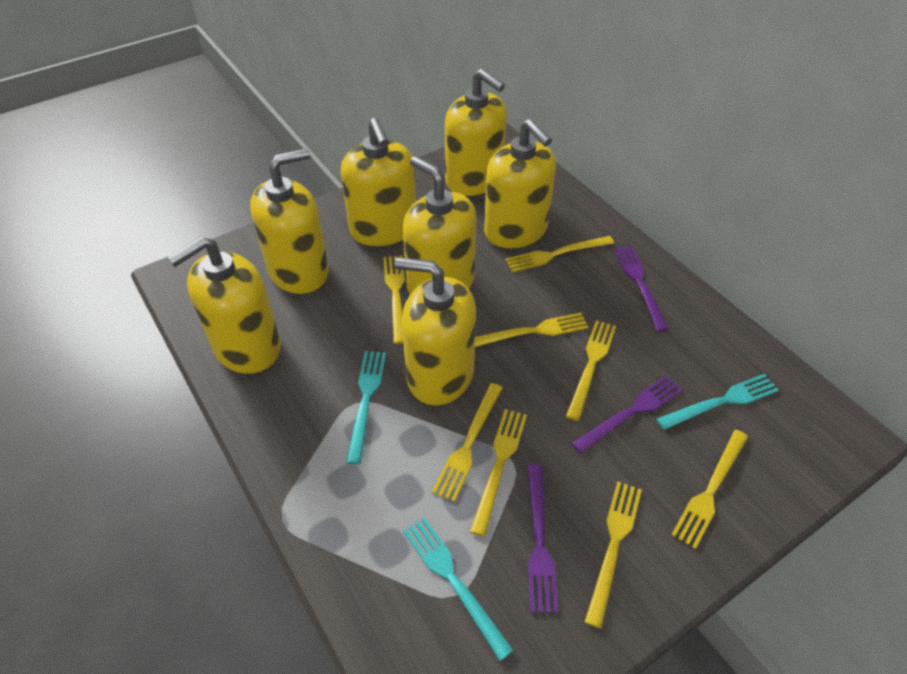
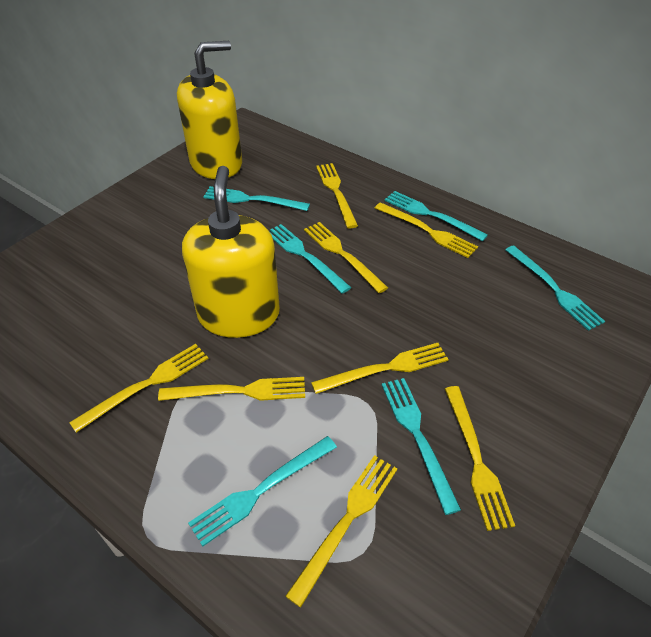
purple fork: [527,464,558,613] [572,375,683,454] [614,246,669,332] = 3 -> none = 0
turquoise fork: [346,351,386,464] [403,517,514,661] [656,374,779,430] = 3 -> [188,436,337,547] [203,186,310,211] [270,224,352,294] [382,378,461,515] [385,191,488,241] [506,246,605,331] = 6
yellow soap dispenser: [167,236,281,374] [250,148,329,294] [341,118,416,246] [394,257,476,406] [403,156,476,294] [445,68,507,196] [484,119,556,248] = 7 -> [177,41,242,179] [182,166,280,338] = 2

